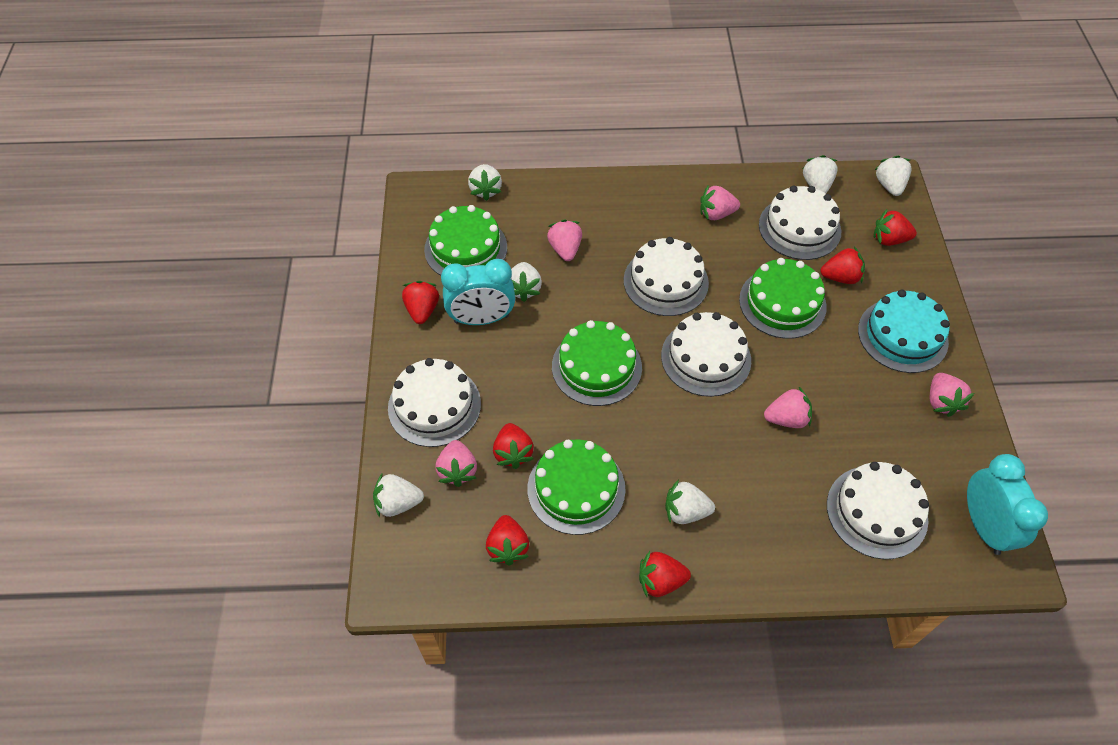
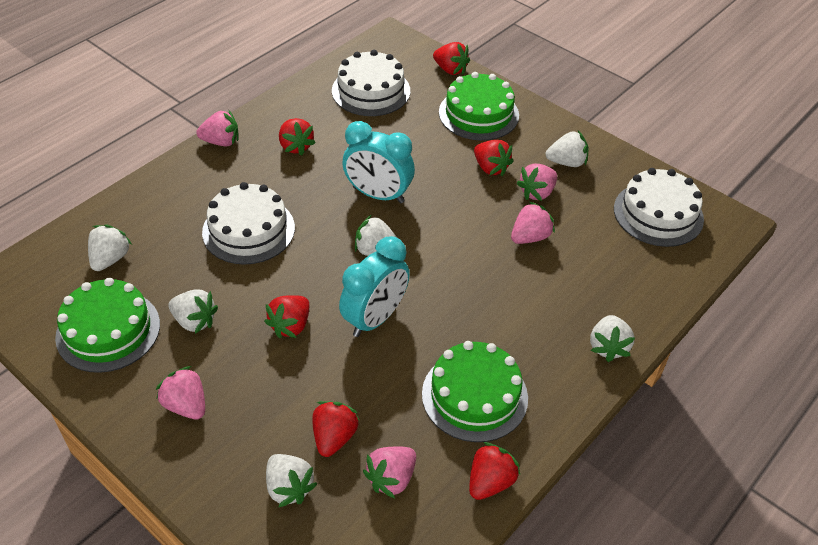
green cake: [424,205,507,276] [527,440,626,535] [552,320,642,406] [739,258,827,339] = 4 -> [55,277,160,373] [422,341,528,442] [439,72,519,141] = 3
turquoise cake: [858,290,950,373] = 1 -> none = 0
white cake: [388,358,481,447] [624,237,709,316] [661,312,751,397] [759,185,841,260] [827,462,929,559] = 5 -> [202,182,295,265] [332,50,410,116] [614,168,704,247] = 3

